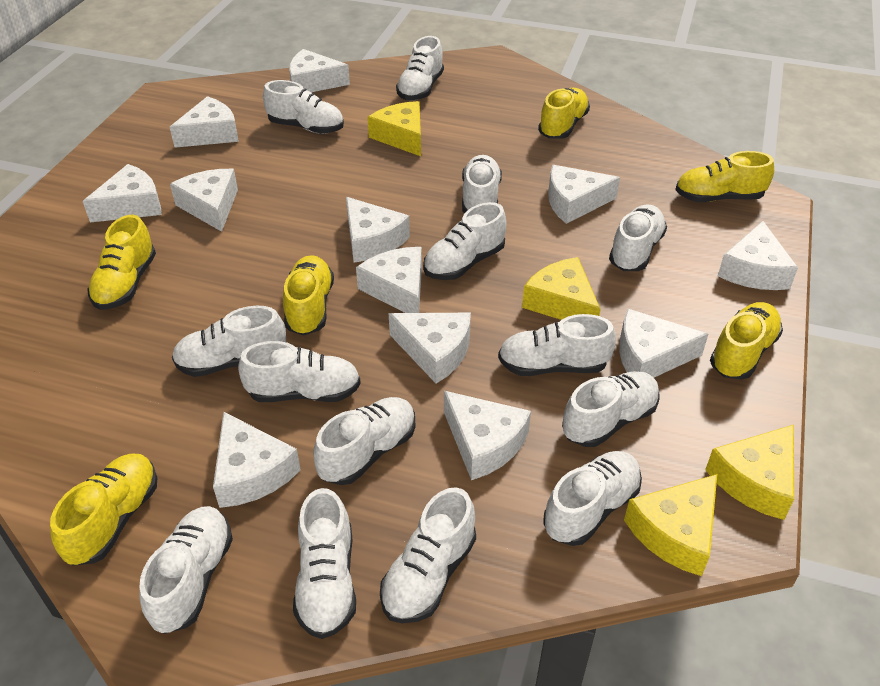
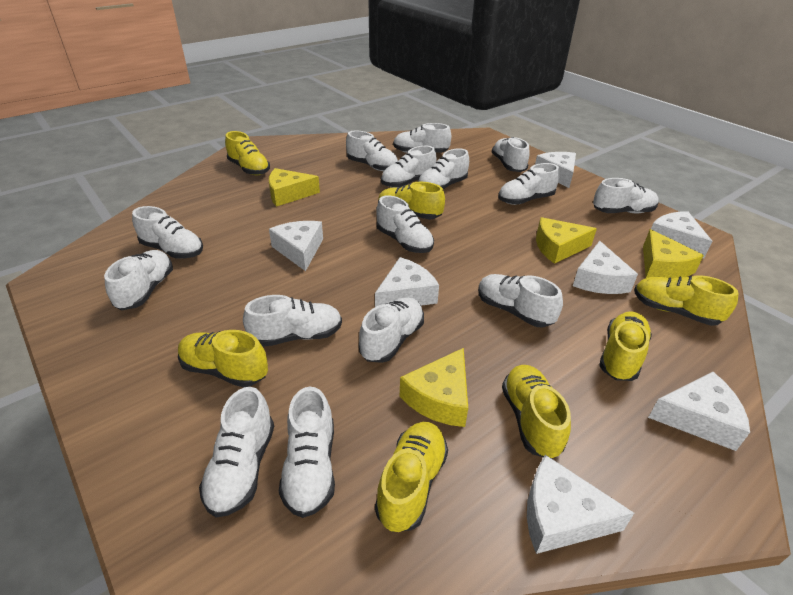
white cheese: [83,164,162,222] [170,96,239,148] [170,169,238,232] [213,412,301,508] [289,49,350,92] [346,197,410,263] [356,247,422,313] [389,313,471,384] [444,391,531,480] [548,165,620,224] [619,308,708,378] [718,221,798,290] = 12 -> [269,221,323,271] [375,257,439,307] [527,455,634,554] [535,152,576,188] [573,241,638,294] [648,372,750,451] [651,211,713,259] = 7
white shoe: [139,506,233,634] [172,306,286,377] [238,341,361,402] [263,80,344,134] [293,488,356,639] [313,397,416,485] [380,487,476,623] [396,36,444,101] [423,202,507,280] [462,155,502,213] [498,314,616,376] [543,451,642,546] [562,371,660,447] [609,205,667,271] = 14 -> [104,250,173,310] [132,206,203,259] [199,387,274,518] [243,295,342,347] [279,387,335,518] [346,131,398,171] [359,297,424,363] [376,195,434,253] [381,146,436,188] [393,123,451,153] [418,148,469,189] [478,274,563,327] [492,137,530,172] [498,163,560,205] [593,178,659,213] = 15
yellow shoe: [50,454,157,566] [87,215,156,310] [283,255,334,336] [538,88,590,139] [675,151,774,202] [710,302,783,379] = 6 -> [178,330,268,388] [225,131,270,175] [375,422,448,532] [378,182,445,219] [502,365,571,459] [599,311,652,381] [634,275,738,326] = 7

